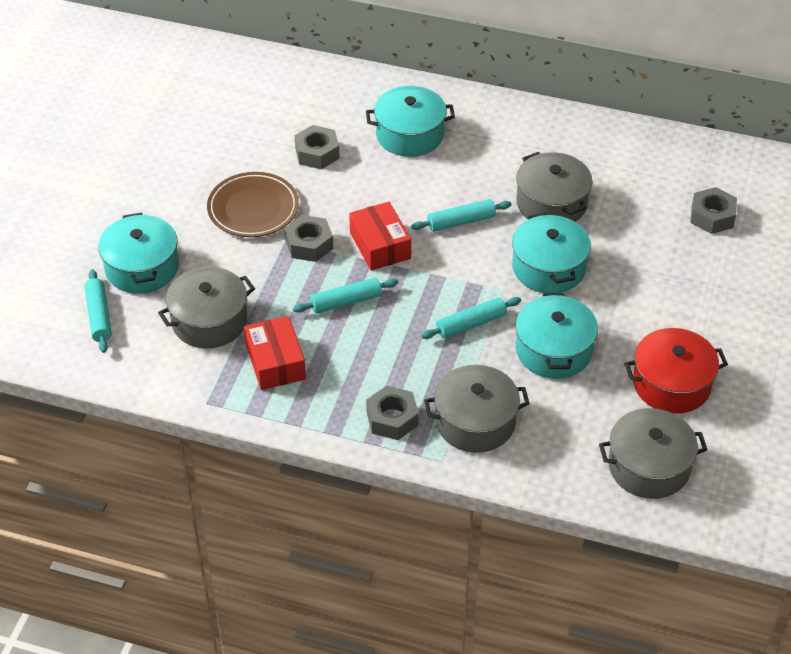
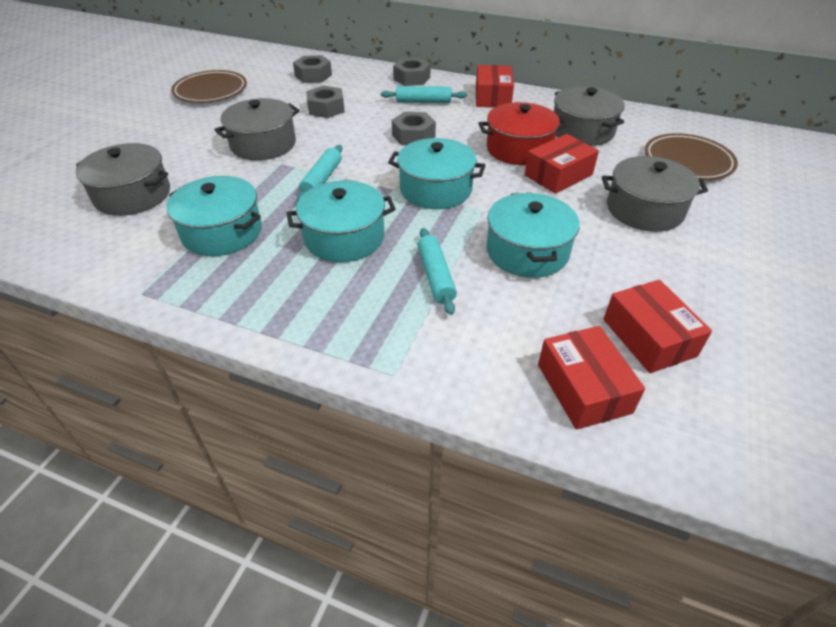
brown plate: [207,172,299,237] = 1 -> [171,70,247,103] [645,133,738,180] = 2
red box: [244,316,306,390] [349,202,411,271] = 2 -> [476,65,514,108] [525,134,599,194] [538,326,645,430] [604,280,712,373] = 4
turquoise rolling pin: [85,269,112,353] [293,277,398,314] [411,199,512,232] [421,297,521,339] = 4 -> [297,145,342,201] [381,86,467,103] [417,228,457,315] = 3

